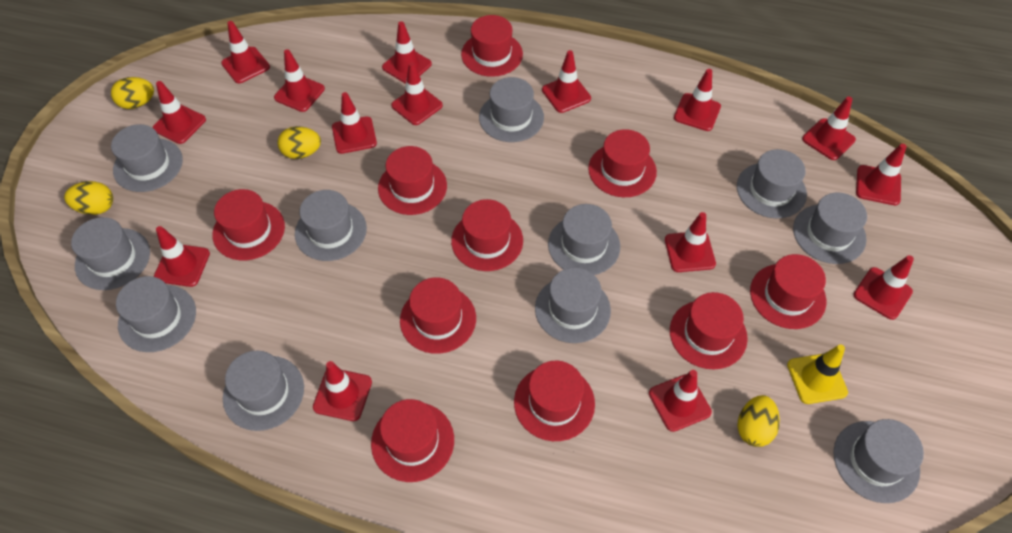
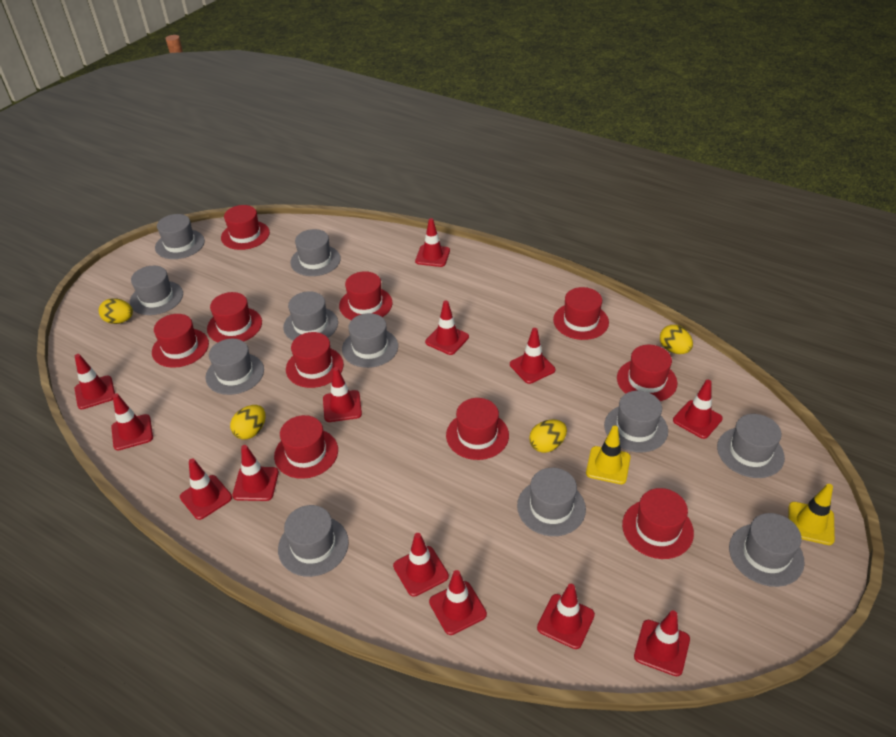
red traffic cone: [153,81,206,144] [154,226,210,287] [221,21,270,83] [274,49,325,112] [313,361,372,421] [332,92,377,154] [382,21,432,84] [391,62,443,125] [542,50,591,113] [649,370,712,432] [665,212,716,272] [674,69,721,131] [802,96,856,160] [853,255,914,320] [856,144,906,205] = 15 -> [75,354,115,409] [111,393,153,450] [180,458,232,520] [232,445,279,501] [323,367,362,422] [393,533,449,597] [415,218,450,267] [425,301,469,355] [429,570,487,635] [510,328,555,384] [537,584,595,649] [634,611,690,676] [673,380,723,439] = 13
yellow traffic cone: [787,344,848,404] = 1 -> [586,426,631,484] [788,484,835,545] = 2

